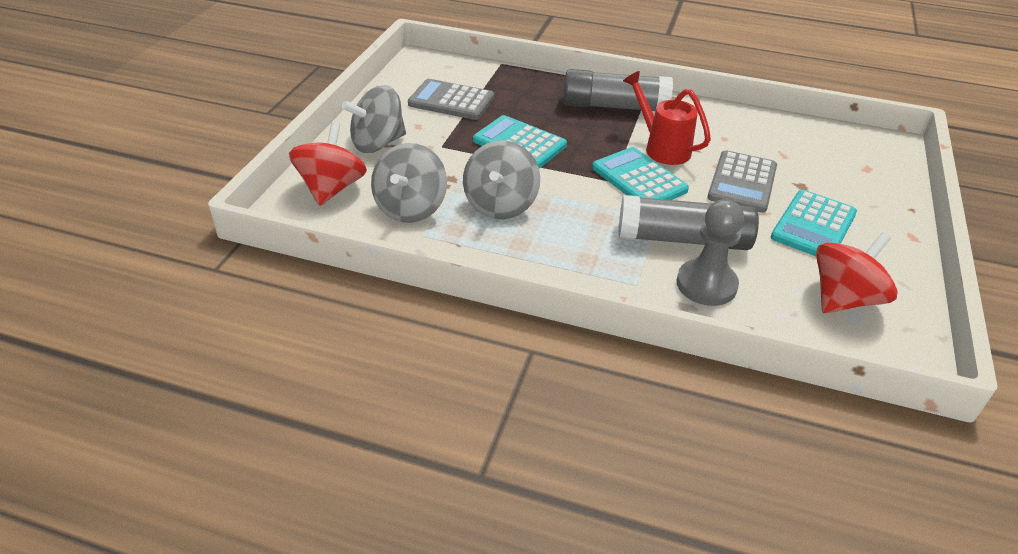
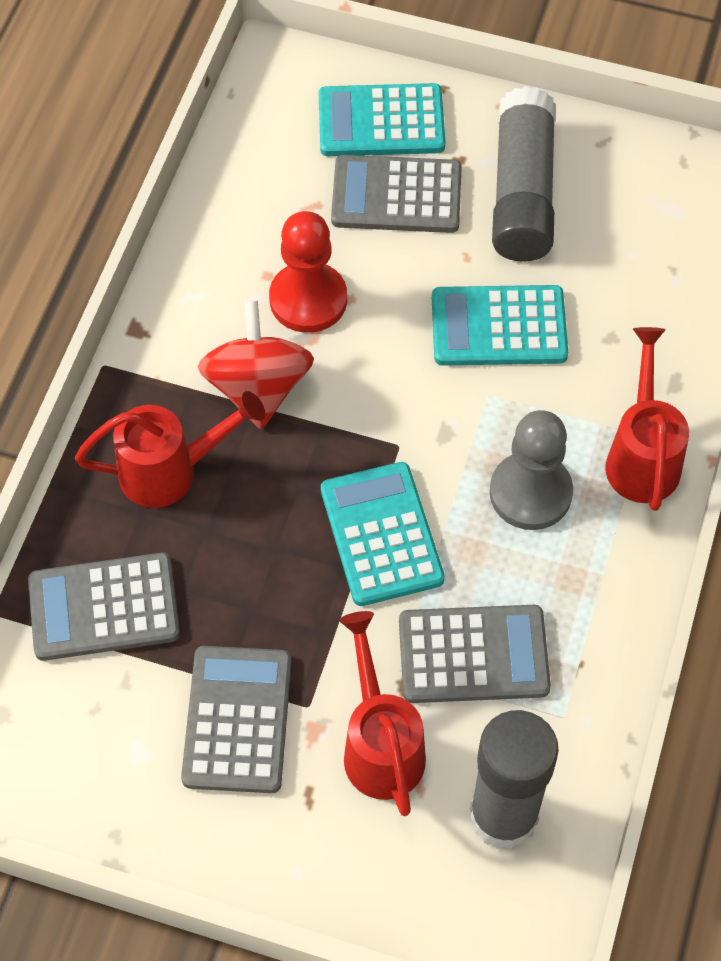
grey calculator: [408,79,494,120] [707,150,777,213] = 2 -> [28,553,180,661] [181,646,292,793] [331,155,462,233] [399,605,551,703] = 4
grey spinning top: [342,85,406,153] [371,143,447,223] [463,140,540,219] = 3 -> none = 0
red pawn: none = 0 -> [269,211,347,333] = 1
red spinning top: [289,122,367,206] [816,232,898,313] = 2 -> [198,300,314,429] = 1
red watering can: [623,71,711,165] = 1 -> [75,391,265,508] [339,611,426,816] [605,327,689,511] = 3

